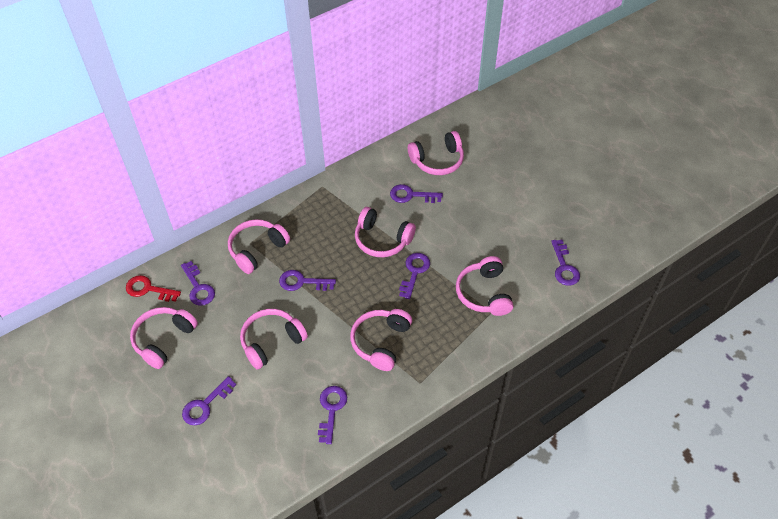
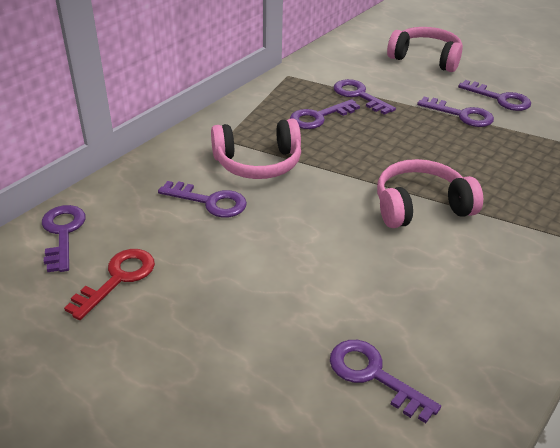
pink headphones: [130,307,198,369] [228,219,290,274] [240,309,308,370] [350,309,412,371] [355,207,416,257] [408,131,464,175] [456,256,514,316] = 7 -> [211,118,301,179] [377,159,483,228] [387,27,463,72] = 3

